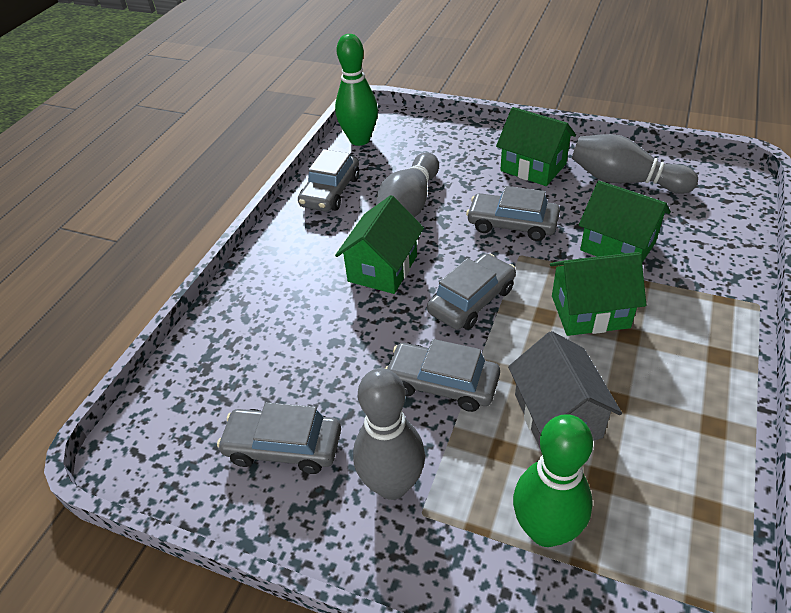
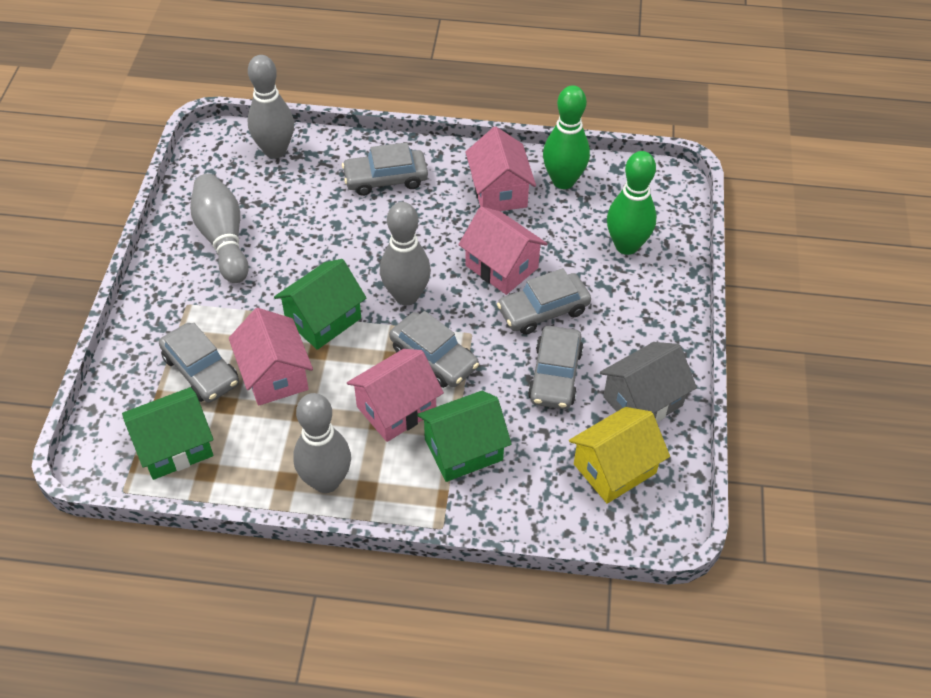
green house: [335,195,424,294] [496,107,576,186] [550,252,646,336] [579,181,671,262] = 4 -> [122,387,214,480] [274,259,366,350] [417,391,512,482] = 3
grey bowling pin: [353,368,425,500] [376,152,439,217] [572,134,698,194] = 3 -> [190,174,249,283] [248,55,294,159] [293,393,351,493] [380,202,431,305] = 4
pink house: none = 0 -> [229,308,313,406] [347,349,444,442] [458,206,547,295] [465,127,536,211] = 4
yellow house: none = 0 -> [569,407,670,504] = 1

